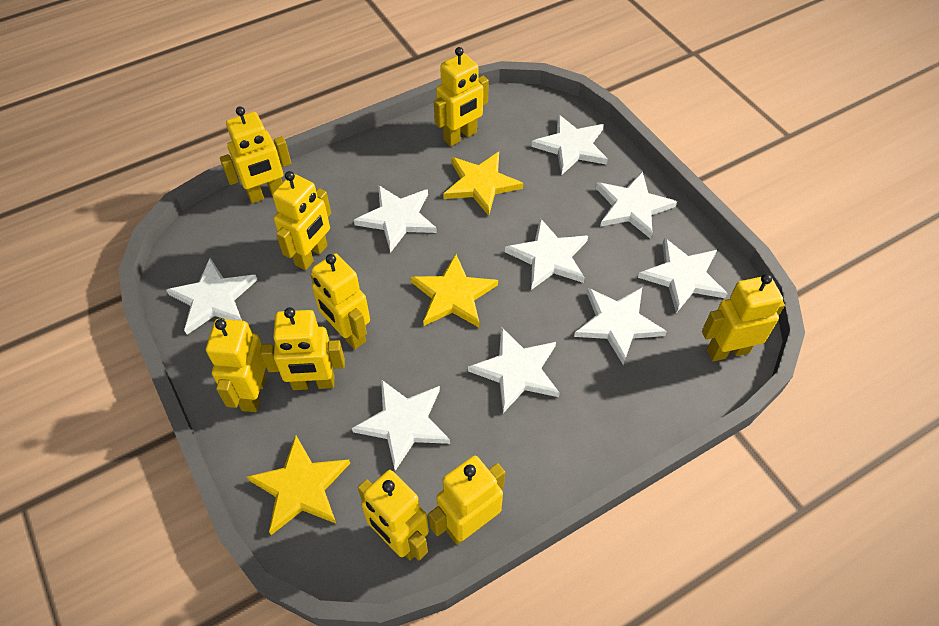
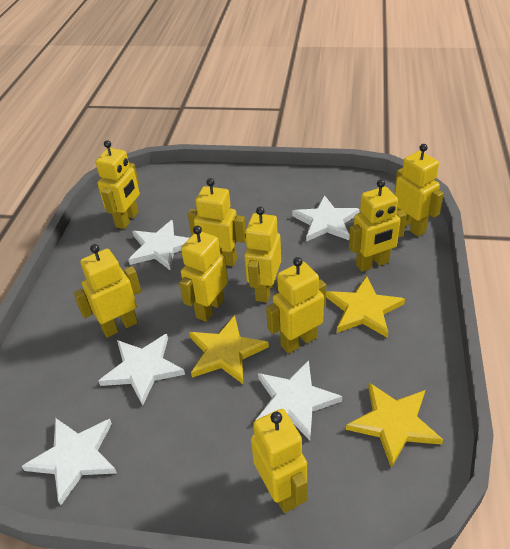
white star: [166,258,257,335] [352,379,450,471] [354,185,437,253] [468,327,560,413] [505,218,588,290] [531,114,608,175] [574,288,667,365] [596,171,677,239] [638,238,728,313] = 9 -> [22,418,117,505] [99,334,185,406] [128,220,189,271] [256,360,342,440] [292,195,360,242] = 5

